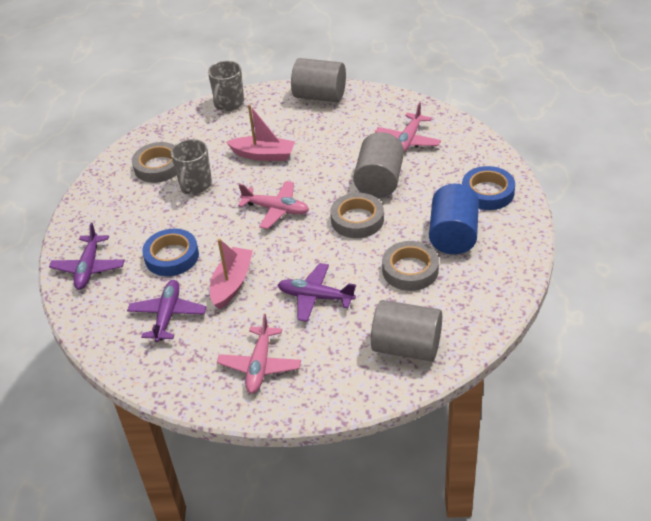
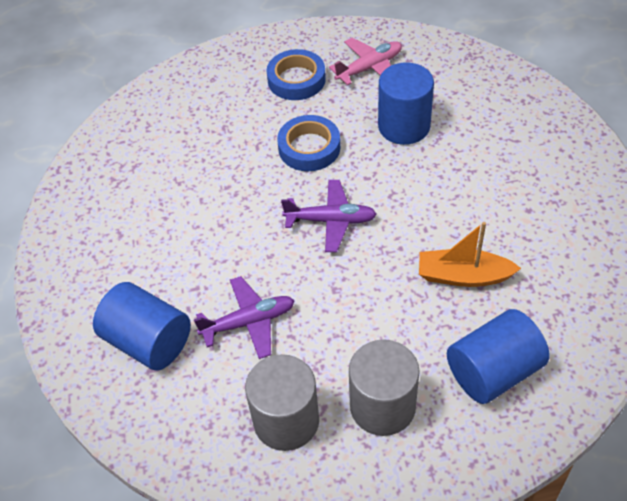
blue cylinder: [429,184,479,254] = 1 -> [93,282,191,371] [378,62,434,145] [447,309,549,404] = 3
grey cylinder: [291,58,346,102] [353,132,404,198] [371,300,442,361] = 3 -> [245,354,319,451] [349,340,420,436] = 2
grey mug: [171,139,212,194] [208,61,244,111] = 2 -> none = 0
grey tape: [132,142,176,183] [330,193,384,238] [382,241,439,291] = 3 -> none = 0
orange boat: none = 0 -> [419,222,521,287] = 1
pink boat: [210,239,253,309] [226,104,295,161] = 2 -> none = 0
pink plane: [217,314,301,393] [238,181,309,229] [375,102,441,153] = 3 -> [329,38,402,86] = 1
purple plane: [49,222,125,290] [127,280,206,342] [278,263,356,322] = 3 -> [194,276,295,359] [281,180,377,252] = 2

